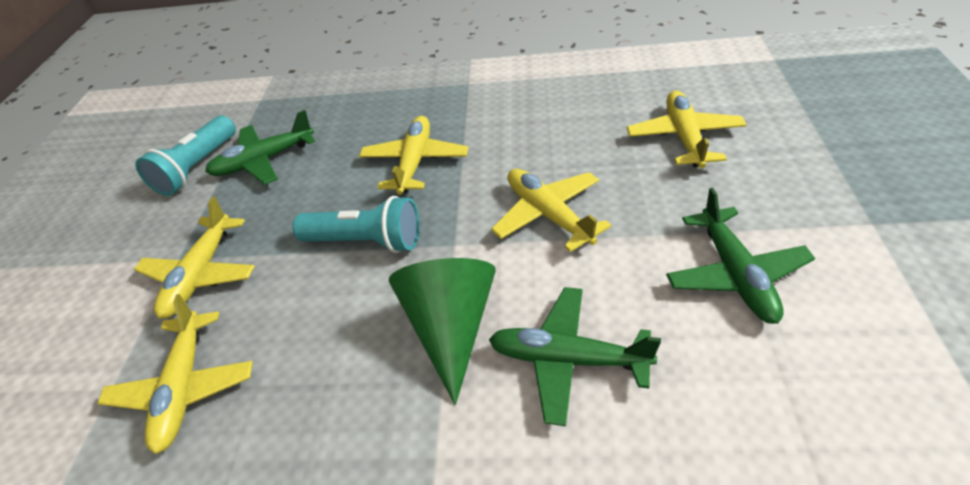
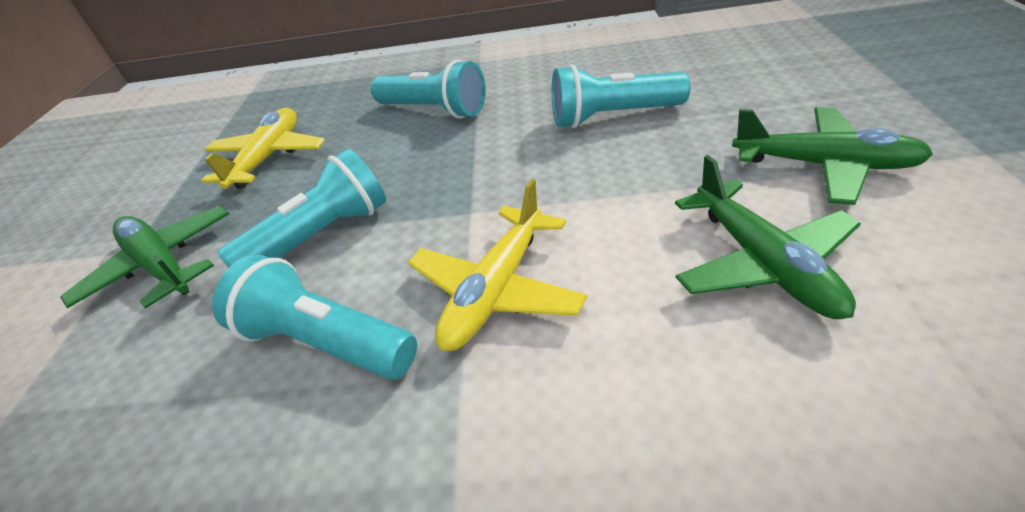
green cone: [389,258,496,405] = 1 -> none = 0
turquoise flashlight: [135,116,236,196] [292,196,420,253] = 2 -> [212,255,417,380] [218,149,386,268] [371,59,486,118] [552,64,690,128] = 4
yellow plane: [97,294,253,454] [134,197,255,319] [359,116,468,195] [491,169,611,252] [627,91,747,168] = 5 -> [201,108,325,189] [408,179,587,351] = 2

